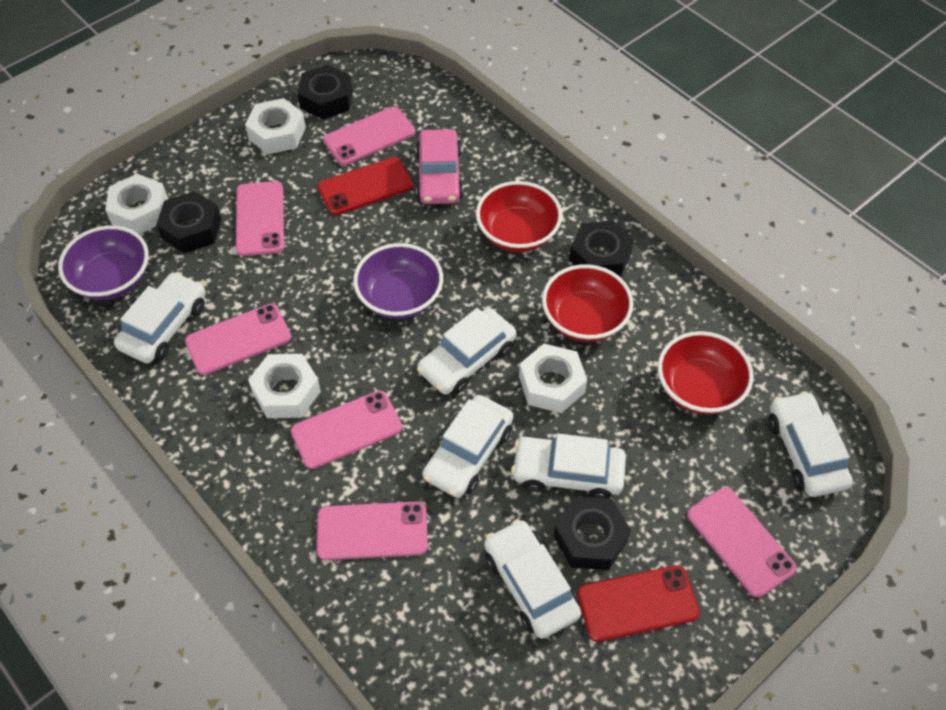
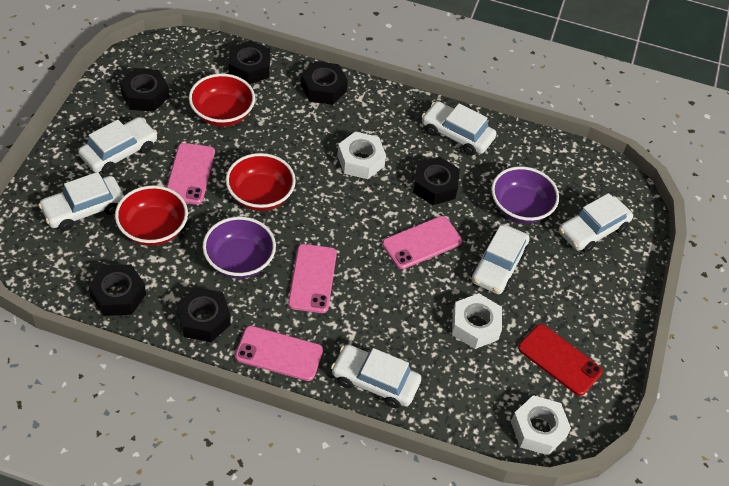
black nut: [156,191,222,253] [297,64,353,120] [553,497,631,570] [569,220,634,277] = 4 -> [88,264,146,316] [120,68,169,112] [176,287,231,342] [229,40,270,84] [301,61,348,105] [413,157,460,205] = 6
pink car: [416,129,463,204] = 1 -> none = 0
pink phone: [185,304,291,375] [236,181,284,256] [291,391,402,469] [317,502,428,560] [323,107,415,165] [687,487,797,597] = 6 -> [166,143,215,205] [235,326,323,381] [288,244,337,313] [382,216,462,269] = 4
red phone: [318,157,413,215] [577,565,700,642] = 2 -> [518,324,603,396] = 1
white nut: [105,174,168,234] [245,98,306,154] [248,354,321,418] [519,344,587,413] = 4 -> [337,131,386,179] [452,293,502,349] [511,395,571,455] = 3

